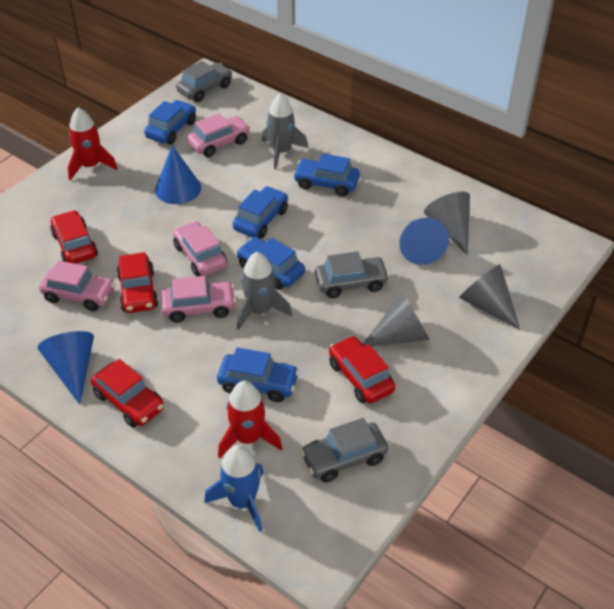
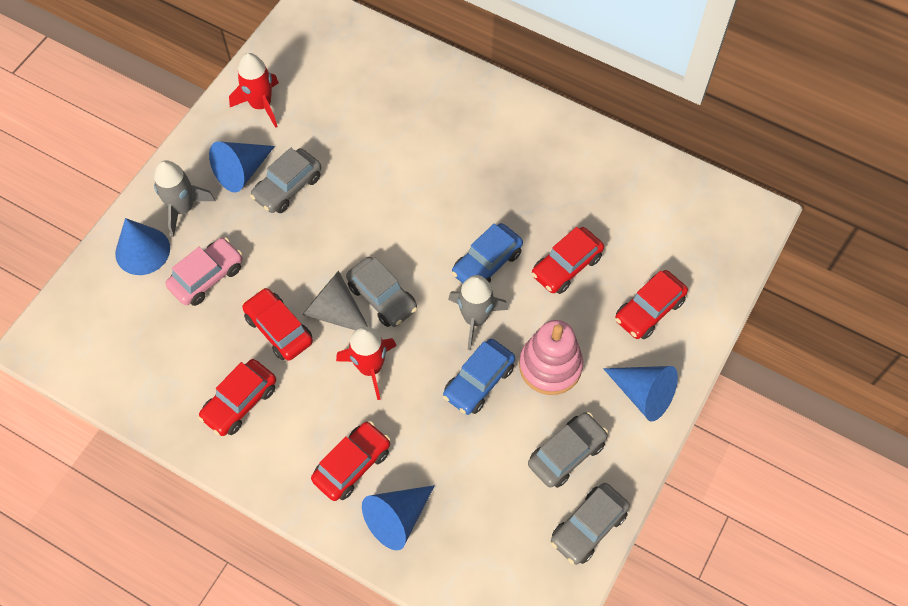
blue car: [144,100,196,144] [217,347,299,402] [233,186,288,239] [236,237,305,290] [293,153,360,196] = 5 -> [443,339,515,415] [452,223,523,283] = 2
blue cone: [37,331,94,405] [155,145,201,204] [399,218,449,265] = 3 -> [115,218,170,275] [209,142,275,192] [362,485,435,550] [603,366,678,421] = 4
blue rocket: [204,445,264,532] = 1 -> none = 0
grey car: [176,61,232,102] [300,418,388,483] [315,251,390,298] = 3 -> [250,148,321,213] [346,257,417,327] [528,412,608,488] [551,483,630,565] = 4
grey cone: [363,293,430,347] [424,192,470,255] [459,264,520,329] = 3 -> [302,271,368,330] = 1
pink car: [39,260,115,311] [161,276,236,323] [173,221,227,276] [187,113,250,157] = 4 -> [166,238,242,306] = 1
pink stacking toy: none = 0 -> [519,320,583,395] = 1
red car: [50,210,98,264] [91,359,164,428] [117,252,158,313] [329,336,395,404] = 4 -> [198,359,276,436] [242,288,313,361] [311,421,390,501] [531,227,604,294] [615,270,688,339] = 5

